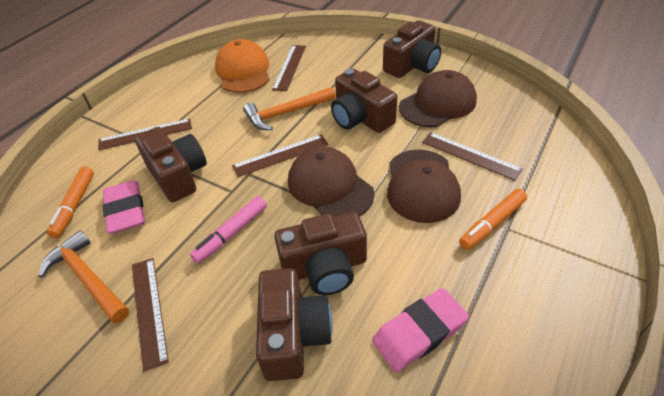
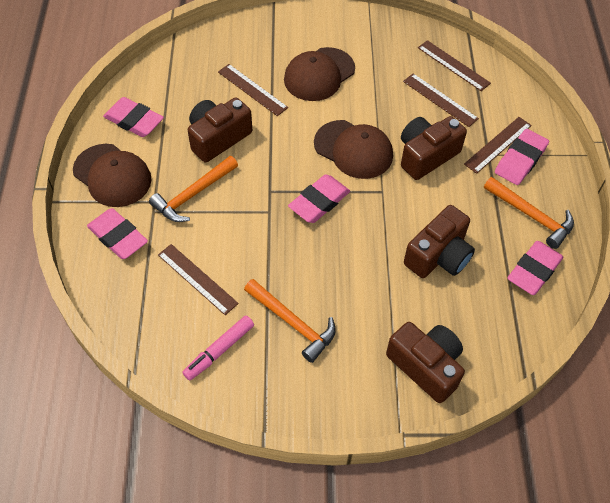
brown camera: [135,127,207,202] [256,268,333,381] [274,212,367,295] [331,69,397,133] [383,20,441,78] = 5 -> [188,97,252,163] [386,322,465,403] [401,116,467,180] [404,205,475,278] = 4
orange cap: [215,39,270,93] = 1 -> none = 0
orange hammer: [38,230,129,323] [243,87,336,130] = 2 -> [149,156,238,222] [244,279,336,363] [484,177,574,249] = 3
orange marker: [47,167,94,238] [459,189,527,250] = 2 -> none = 0
pink eraser: [103,180,145,234] [372,288,469,372] = 2 -> [87,208,148,259] [103,97,164,137] [288,174,350,223] [495,129,549,185] [507,241,563,295] = 5

